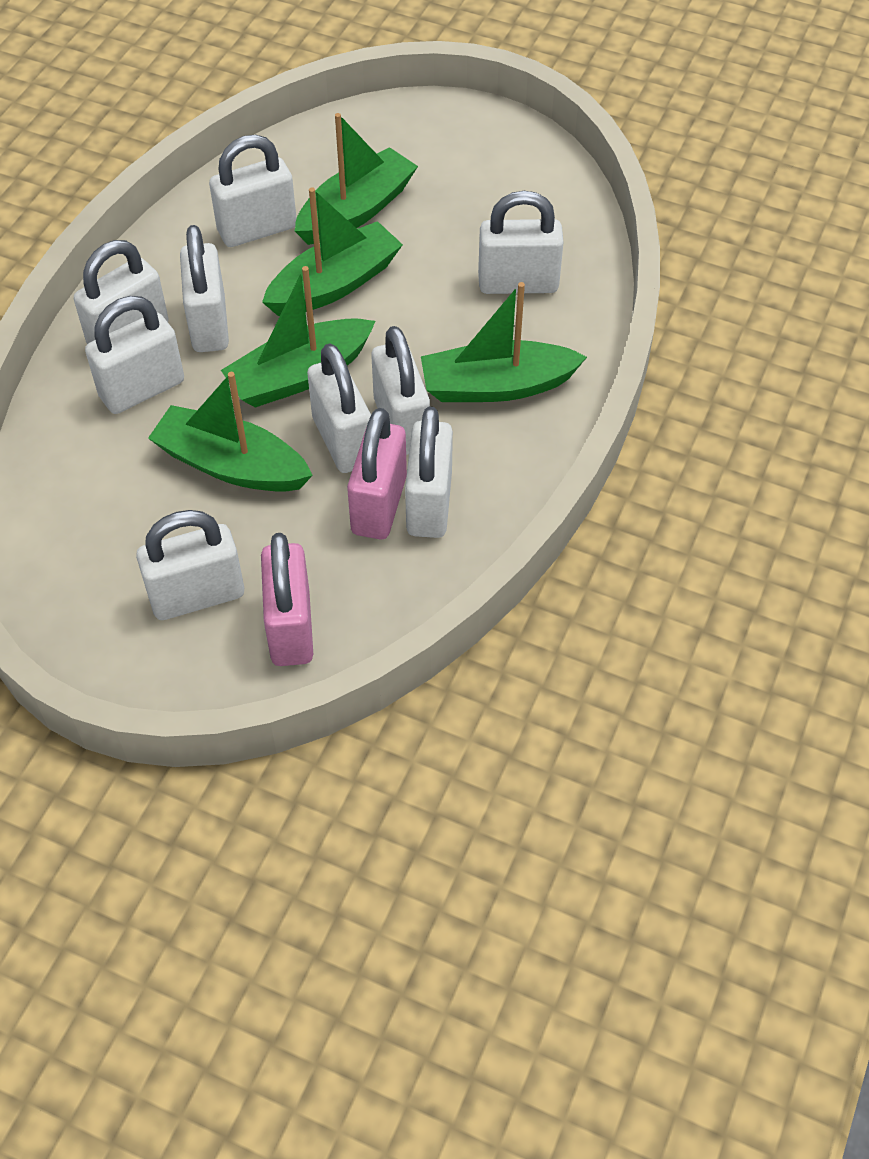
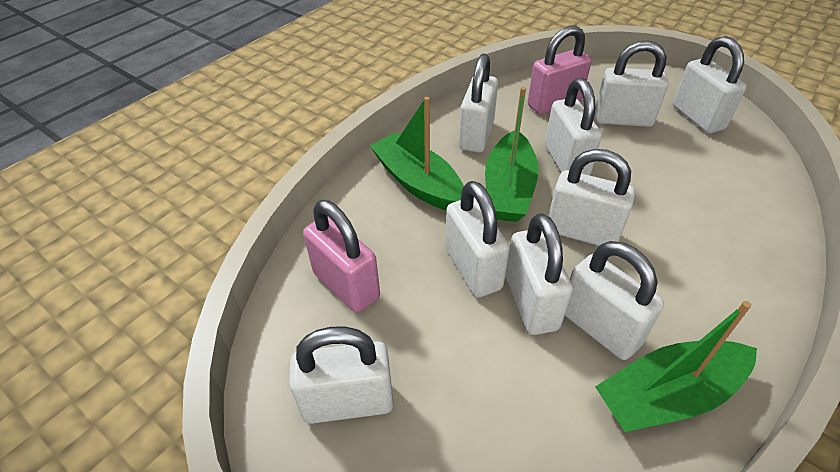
green boat: [148,372,313,492] [221,266,376,408] [262,187,403,316] [295,113,418,245] [421,282,587,402] = 5 -> [370,97,464,211] [485,87,539,222] [595,301,757,432] = 3

